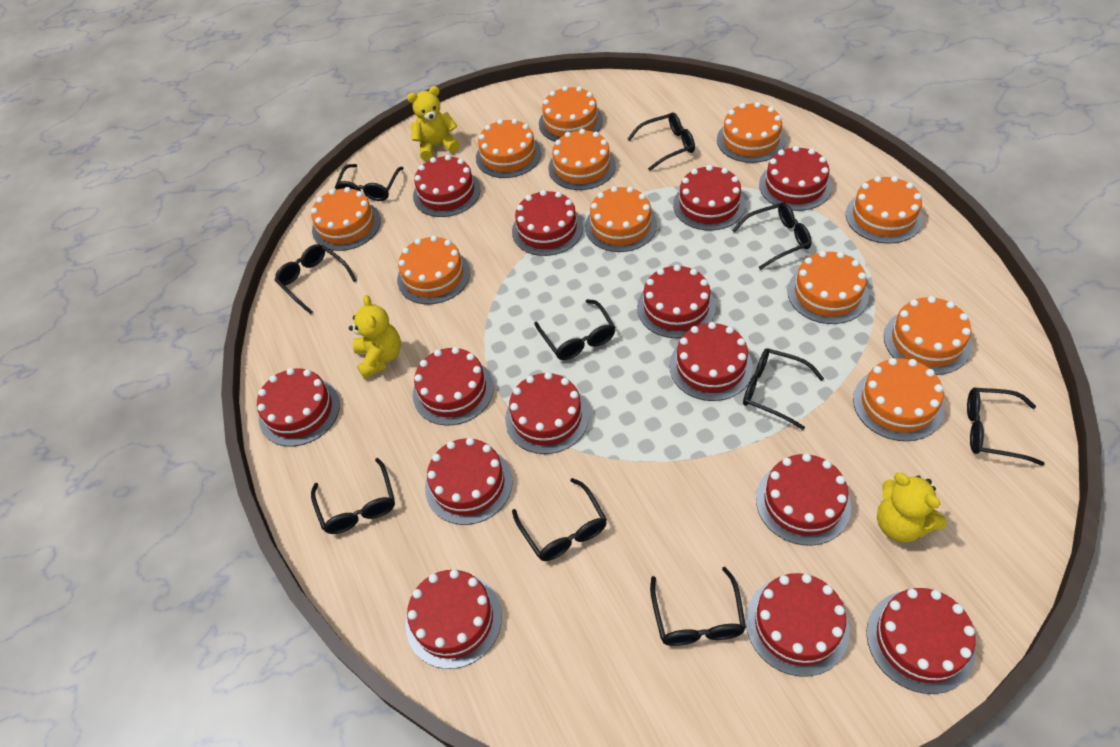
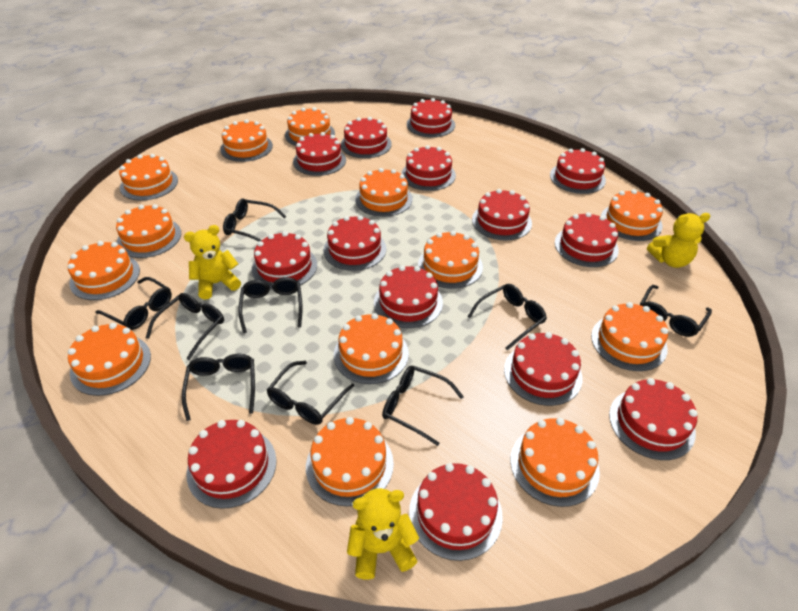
black glasses: [275,244,357,314] [311,458,395,534] [335,164,403,201] [512,478,607,561] [534,299,616,360] [628,112,695,171] [650,567,746,646] [732,203,812,270] [743,348,824,430] [967,388,1045,466] = 10 -> [95,277,172,330] [146,293,224,360] [182,354,255,421] [223,199,286,242] [238,277,302,333] [267,361,354,425] [382,365,464,446] [468,284,547,350] [640,285,712,337] = 9
orange cake: [311,187,381,251] [397,236,470,304] [476,119,541,178] [539,86,603,141] [548,129,616,190] [585,186,657,252] [717,102,785,163] [787,251,869,324] [846,176,923,244] [853,358,944,441] [884,296,971,375] = 11 -> [68,241,140,300] [68,323,151,396] [116,204,181,258] [119,154,178,201] [220,119,273,162] [285,107,335,146] [306,417,394,506] [334,313,409,384] [355,168,412,217] [418,231,483,289] [510,418,600,507] [591,302,668,371] [601,189,663,241] = 13

